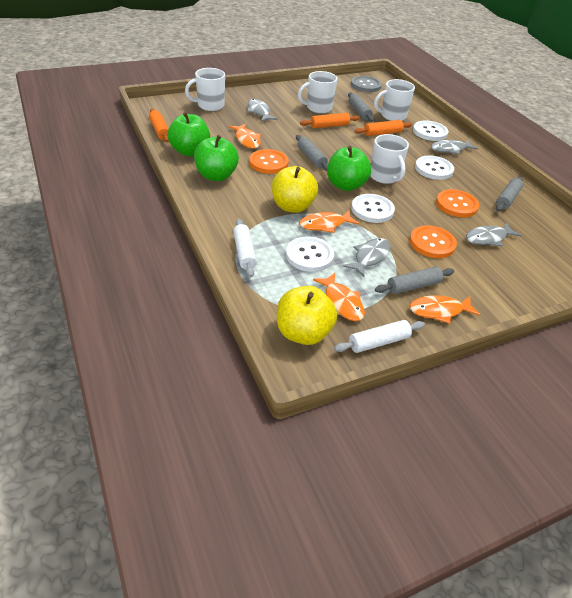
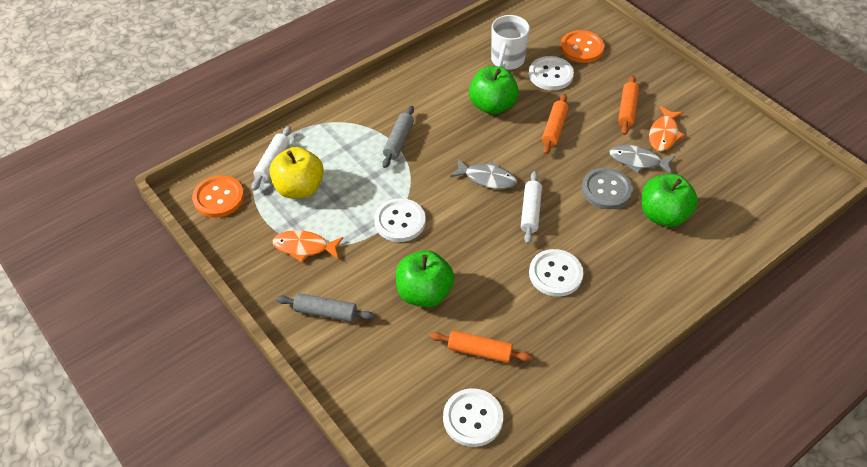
grey fish: [247,99,278,122] [343,238,391,277] [431,140,478,154] [466,222,522,246] = 4 -> [450,159,517,189] [609,145,675,174] = 2
grey rolling pin: [296,135,328,171] [348,93,374,122] [375,267,454,294] [496,177,523,211] = 4 -> [276,293,374,322] [382,106,414,168] = 2
orange button: [249,149,289,174] [410,225,457,258] [436,189,479,217] = 3 -> [192,175,244,218] [560,30,605,63] = 2
orange fish: [229,124,261,149] [299,210,359,233] [313,273,365,321] [410,295,480,324] = 4 -> [273,230,343,262] [649,106,684,151] = 2
white mug: [185,68,225,111] [298,71,337,113] [370,134,409,184] [374,79,415,121] = 4 -> [491,15,530,70] = 1
yellow apple: [272,166,318,213] [277,286,337,345] = 2 -> [270,147,324,199] = 1

